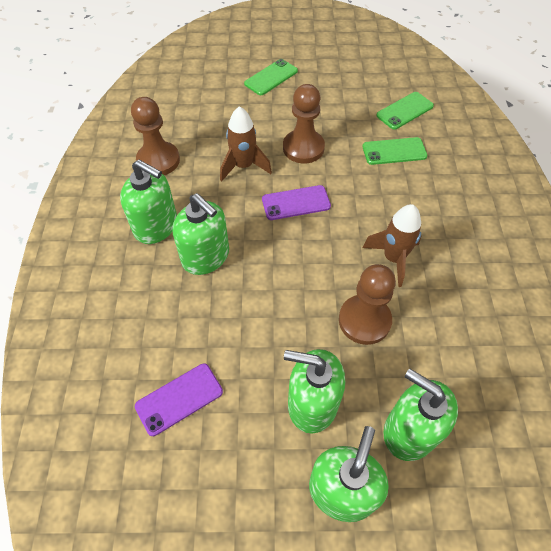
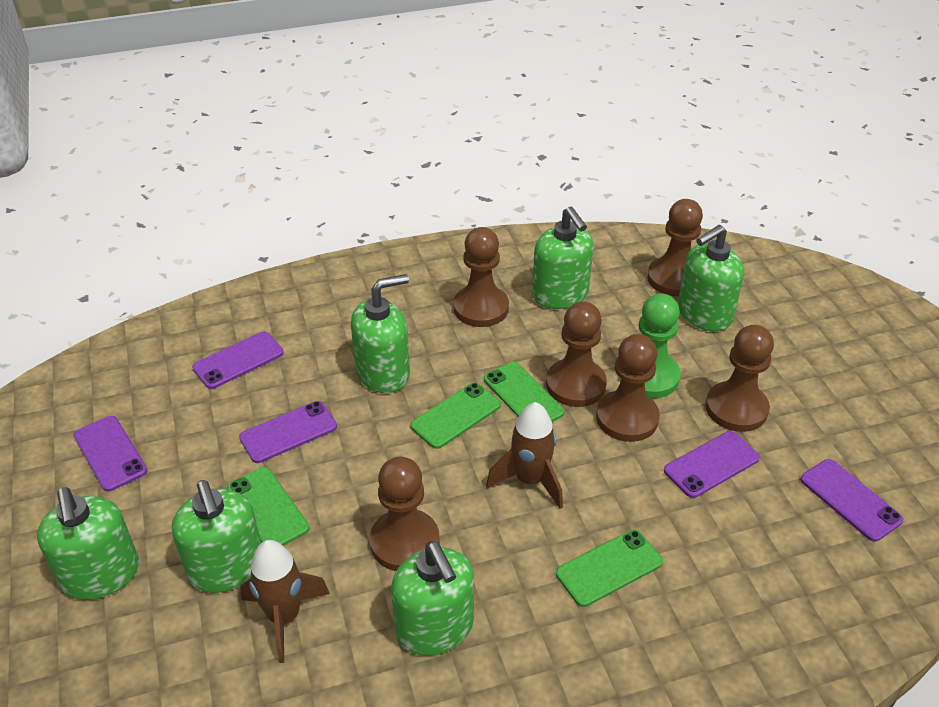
brown pawn: [131,97,180,175] [283,84,325,163] [339,264,396,345] = 3 -> [370,456,440,571] [453,227,509,327] [546,301,607,407] [596,334,660,442] [647,199,703,296] [705,325,774,432] = 6
green pawn: none = 0 -> [620,293,681,398] = 1
green phone: [244,59,298,95] [362,137,427,165] [376,92,434,130] = 3 -> [227,467,309,546] [411,383,501,449] [484,362,565,422] [556,529,663,607] = 4
green soap dispenser: [120,160,177,244] [173,193,229,275] [284,349,345,434] [309,426,389,522] [384,369,458,461] = 5 -> [37,487,139,600] [172,480,261,593] [351,274,410,393] [391,541,474,656] [532,206,594,309] [678,225,744,331] = 6
purple phone: [135,363,223,436] [262,185,331,220] = 2 -> [73,416,148,492] [192,331,284,389] [239,401,337,463] [664,431,760,498] [800,459,903,542] = 5

